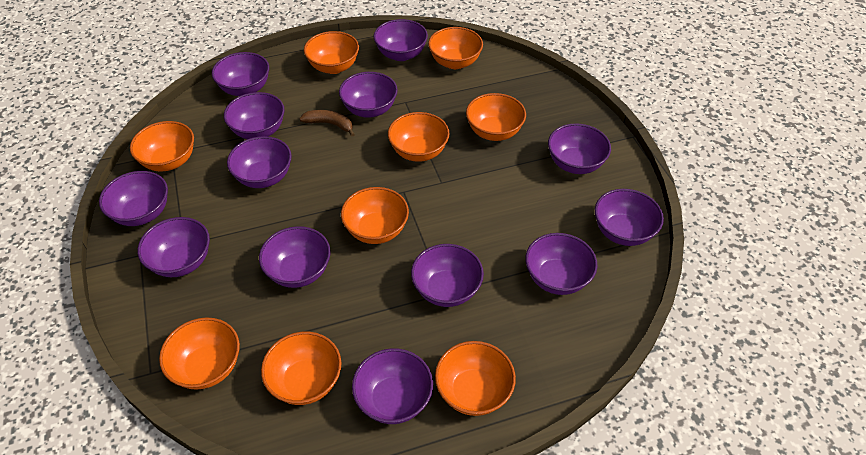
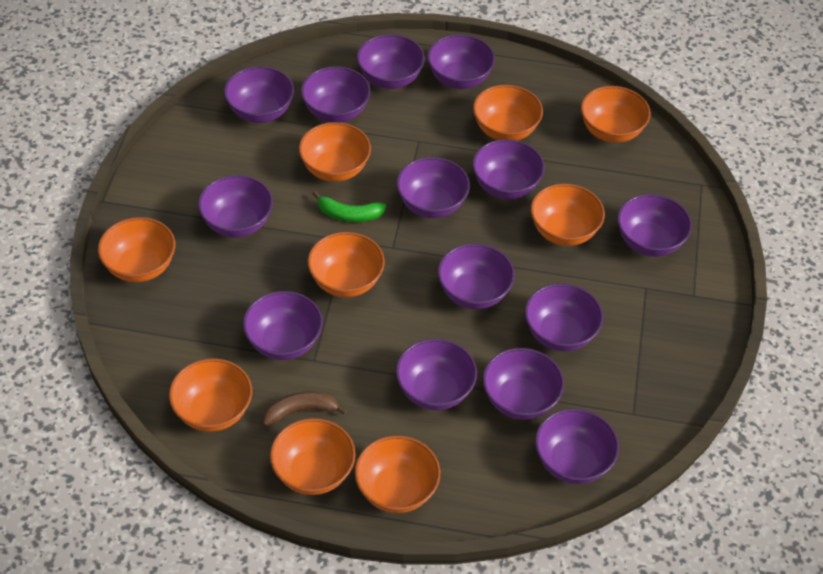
green banana: none = 0 -> [313,191,386,222] = 1
purple bowl: [99,171,168,226] [138,217,210,277] [212,52,269,96] [224,92,285,139] [227,136,292,188] [259,226,331,288] [339,72,398,118] [352,348,433,424] [374,19,428,61] [411,244,484,307] [525,233,598,295] [548,123,611,174] [595,189,664,246] = 13 -> [198,175,273,238] [224,66,294,123] [243,291,323,360] [301,66,371,123] [357,34,425,89] [396,157,470,218] [396,339,477,410] [427,34,495,89] [438,243,515,309] [472,139,545,199] [483,348,564,420] [525,283,603,351] [535,408,619,484] [617,194,692,257] = 14

